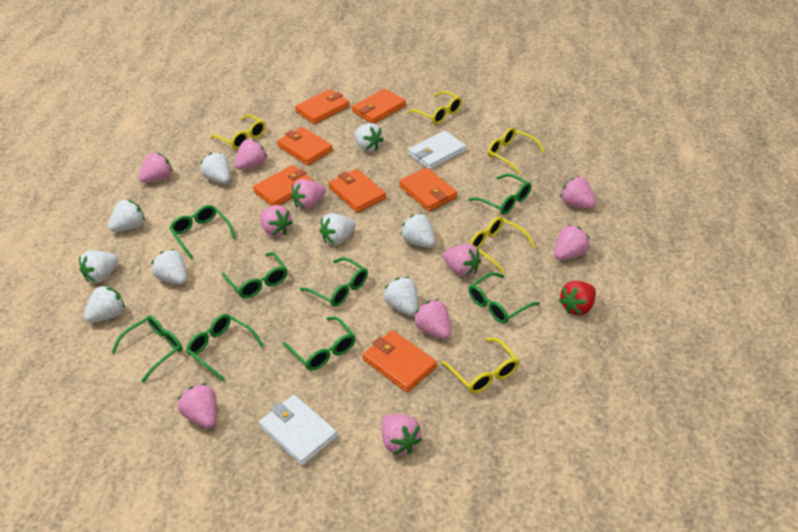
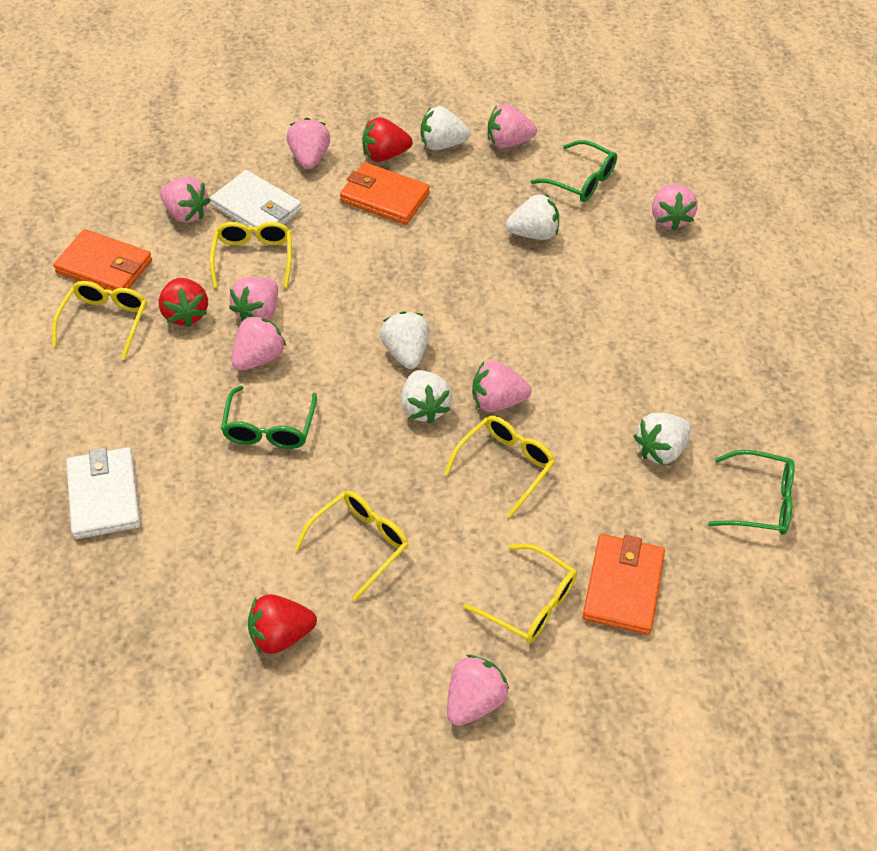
green glasses: [111,315,182,383] [169,205,236,259] [186,314,264,381] [222,252,287,298] [283,316,355,370] [300,257,368,307] [469,174,531,215] [469,272,540,324] = 8 -> [221,386,317,449] [530,140,617,202] [708,450,795,535] = 3
orange wallet: [253,165,313,206] [277,127,333,165] [295,89,350,124] [328,169,386,213] [352,89,406,124] [362,330,437,392] [399,167,457,211] = 7 -> [53,229,152,291] [340,162,430,225] [582,534,665,635] = 3
pink strawberry: [138,152,173,183] [178,383,217,428] [235,139,267,170] [260,205,293,236] [291,179,326,210] [382,414,422,455] [414,299,451,339] [443,243,481,277] [554,225,590,260] [560,176,596,209] = 10 -> [160,177,211,223] [229,277,278,321] [232,315,286,371] [287,118,330,169] [447,655,509,726] [472,361,532,412] [488,104,537,148] [652,184,698,231] = 8
red strawberry: [559,281,596,315] = 1 -> [159,278,208,327] [248,594,317,654] [362,117,413,162] = 3
white strawberry: [79,250,119,283] [84,285,125,323] [108,199,145,232] [151,249,187,285] [200,153,230,184] [320,213,356,245] [354,123,384,152] [383,277,418,316] [400,213,436,248] = 9 -> [380,311,429,369] [401,370,452,424] [421,106,471,150] [506,194,559,240] [633,412,691,465] = 5

